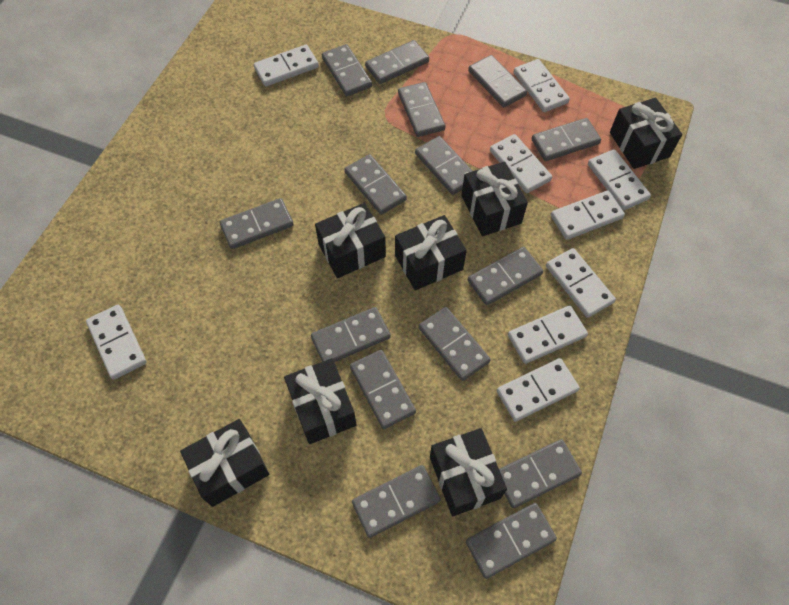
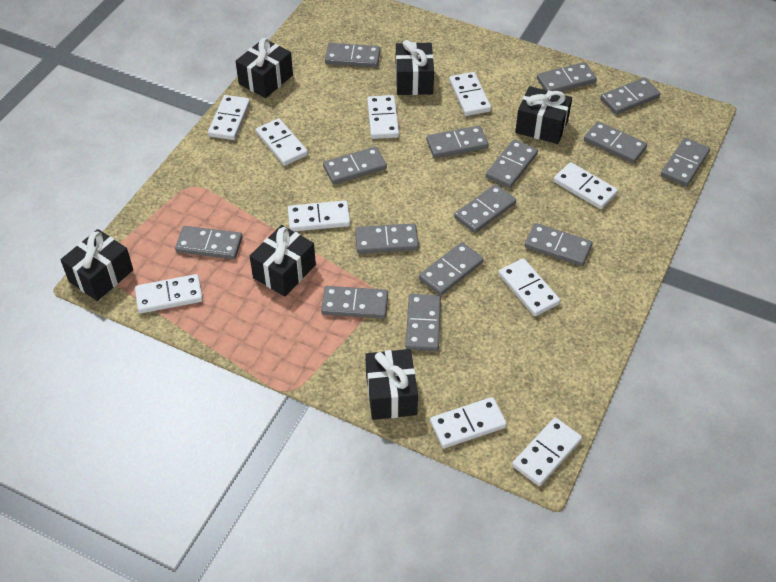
black gift: [180,419,269,507] [284,358,356,444] [315,203,386,278] [395,215,467,290] [430,428,507,516] [461,161,528,236] [610,98,682,169] = 7 -> [60,229,133,301] [235,38,293,98] [250,225,316,297] [365,349,418,420] [396,40,434,95] [515,86,572,144] = 6
white domino: [86,305,147,380] [254,44,319,87] [490,134,552,193] [497,358,580,422] [508,305,588,364] [514,59,570,112] [546,248,616,318] [551,191,625,240] [588,149,651,210] = 9 -> [135,274,203,313] [208,95,250,140] [256,118,308,166] [288,200,350,231] [367,95,399,139] [430,397,507,449] [449,72,491,116] [498,258,560,316] [512,418,582,486] [553,162,618,209] = 10

